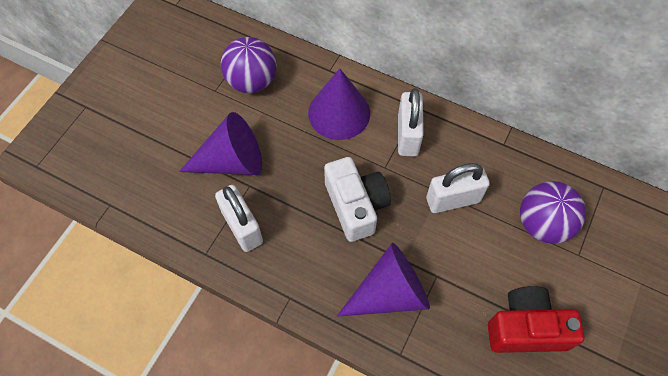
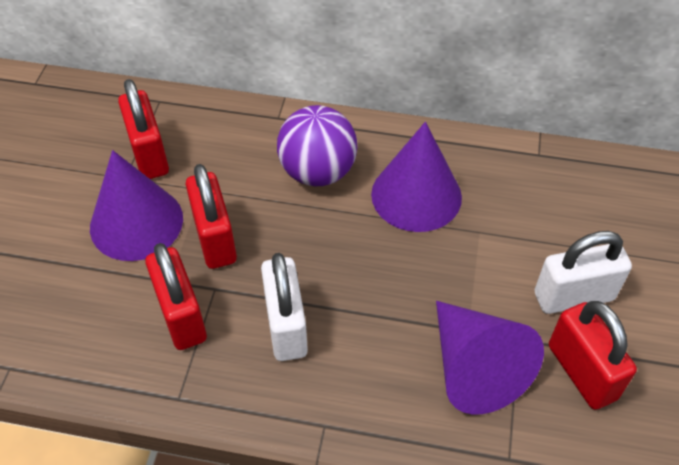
purple ball: [221,37,277,93] [520,181,586,244] = 2 -> [277,105,358,186] = 1
red camera: [488,286,584,353] = 1 -> none = 0
red padlock: none = 0 -> [118,79,169,179] [145,243,207,350] [186,164,237,269] [549,301,637,410] = 4
white camera: [324,157,391,242] = 1 -> none = 0
white padlock: [215,185,263,252] [398,88,424,156] [426,163,490,213] = 3 -> [261,253,308,361] [535,231,632,314] = 2

